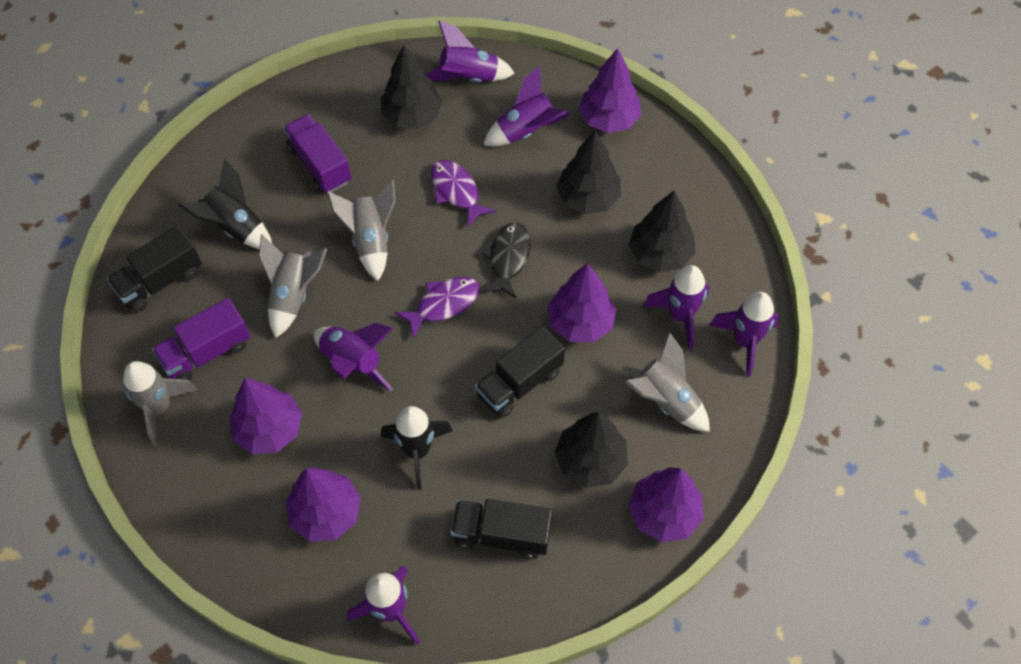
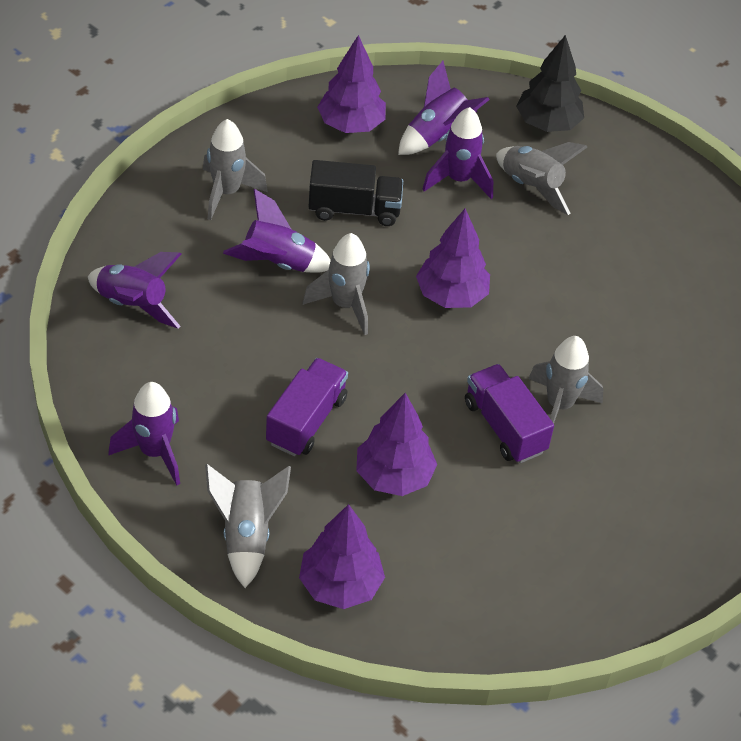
black fish: [481,222,531,299] = 1 -> none = 0
black rocket: [178,160,272,249] [381,406,453,490] = 2 -> none = 0
black tree: [381,45,443,128] [555,412,628,488] [556,131,621,214] [629,190,696,272] = 4 -> [516,35,584,132] = 1
black truck: [107,226,202,312] [451,499,552,559] [475,326,565,418] = 3 -> [308,160,403,226] = 1
grey rocket: [123,361,197,445] [259,234,327,338] [327,180,395,281] [623,332,710,432] = 4 -> [203,119,268,220] [205,464,291,588] [303,233,370,335] [496,142,587,215] [528,336,603,423] = 5
purple fish: [395,277,479,339] [431,160,496,227] = 2 -> none = 0
purple rocket: [314,323,393,391] [347,566,420,645] [426,20,515,83] [483,66,570,146] [643,265,709,350] [709,292,780,377] = 6 -> [88,252,181,329] [108,382,180,485] [223,189,331,273] [398,61,490,155] [422,107,493,199] = 5
purple tree: [229,378,302,454] [286,467,361,542] [548,263,617,343] [579,48,641,133] [629,467,704,542] = 5 -> [299,504,385,609] [317,35,386,133] [356,393,437,496] [416,209,490,308] = 4

